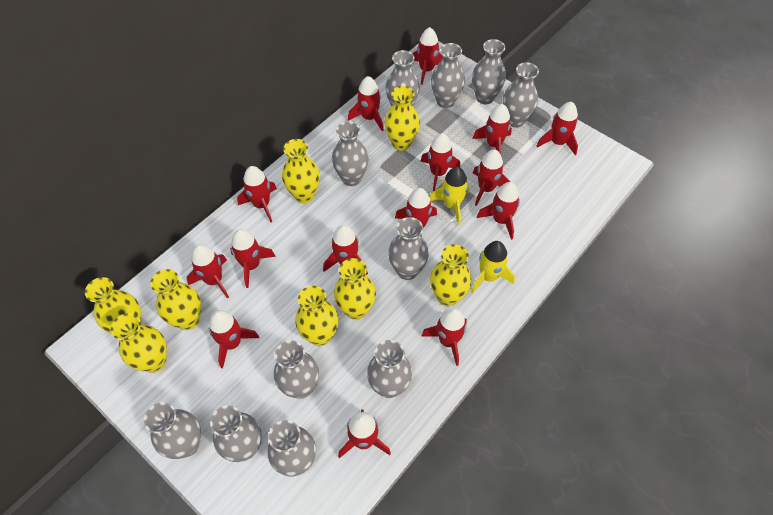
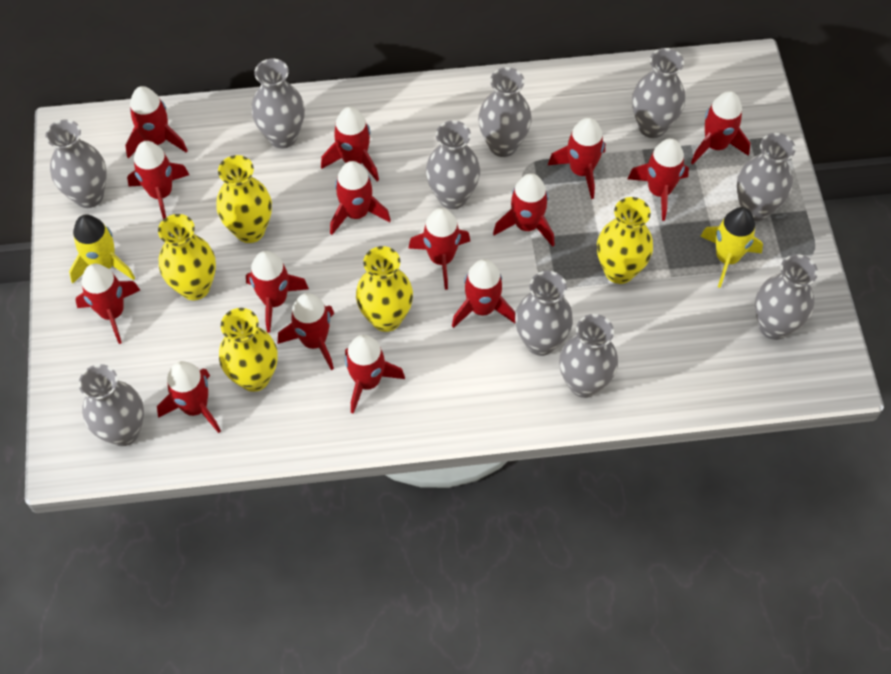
grey vase: [144,402,201,459] [210,405,262,462] [268,420,316,476] [274,340,319,399] [332,122,369,186] [367,340,412,398] [385,50,420,107] [388,217,429,280] [431,43,465,108] [472,39,506,104] [503,62,539,128] = 11 -> [46,119,107,208] [79,364,144,446] [252,59,305,149] [426,121,480,209] [478,67,532,157] [515,271,573,356] [559,314,618,398] [632,48,685,138] [736,133,796,221] [755,254,818,340] = 10
yellow vase: [85,277,142,334] [111,313,167,373] [150,269,201,330] [282,139,320,203] [295,286,339,346] [334,258,376,320] [384,86,420,151] [430,244,472,306] = 8 -> [158,214,216,300] [216,155,272,243] [219,308,278,392] [356,246,413,332] [597,197,653,284] = 5

